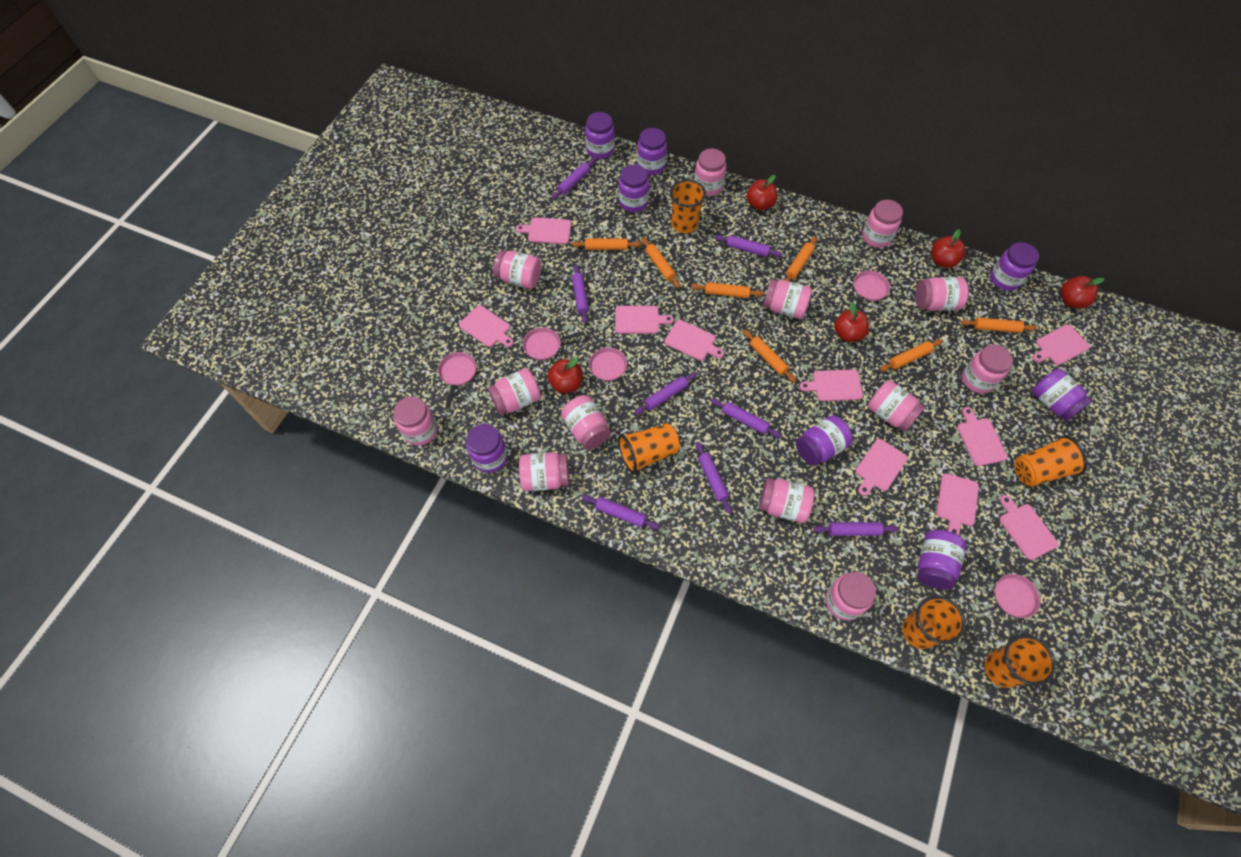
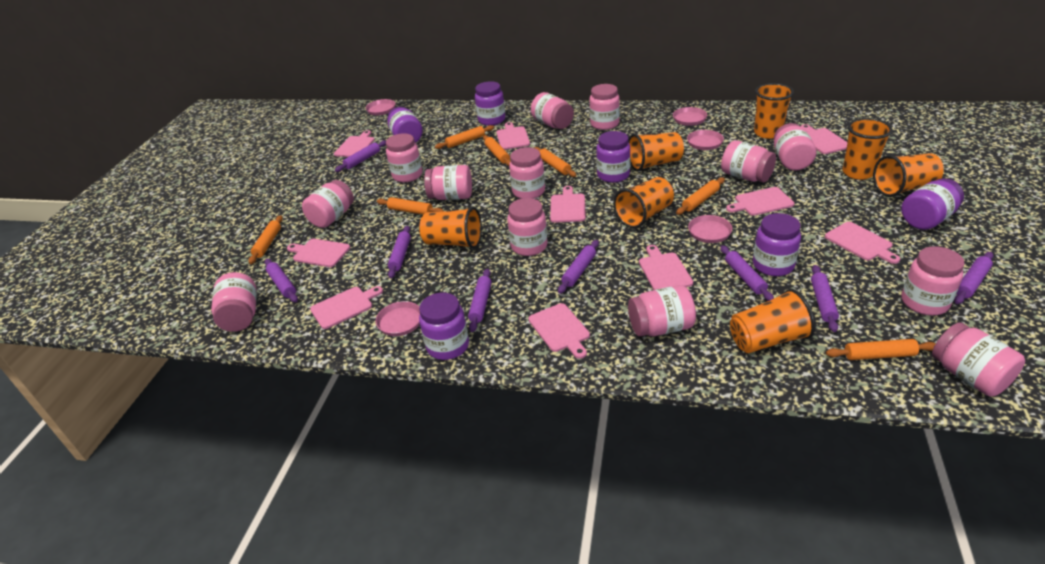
orange cup: [618,424,680,474] [670,180,706,233] [902,595,965,649] [985,635,1056,688] [1014,436,1087,487] = 5 -> [419,206,482,249] [613,177,674,228] [628,132,684,171] [730,289,815,353] [754,83,794,139] [842,118,893,180] [873,153,944,197] = 7
purple jar: [466,424,508,473] [585,112,615,159] [619,165,649,212] [637,128,667,175] [796,415,853,466] [918,530,966,590] [990,242,1039,291] [1032,368,1093,421] = 8 -> [387,107,423,143] [419,293,469,360] [475,81,506,126] [596,131,631,183] [753,213,801,276] [901,178,964,230] = 6
red apple: [548,358,582,393] [747,175,778,210] [834,302,869,342] [932,229,966,268] [1060,276,1104,308] = 5 -> none = 0

